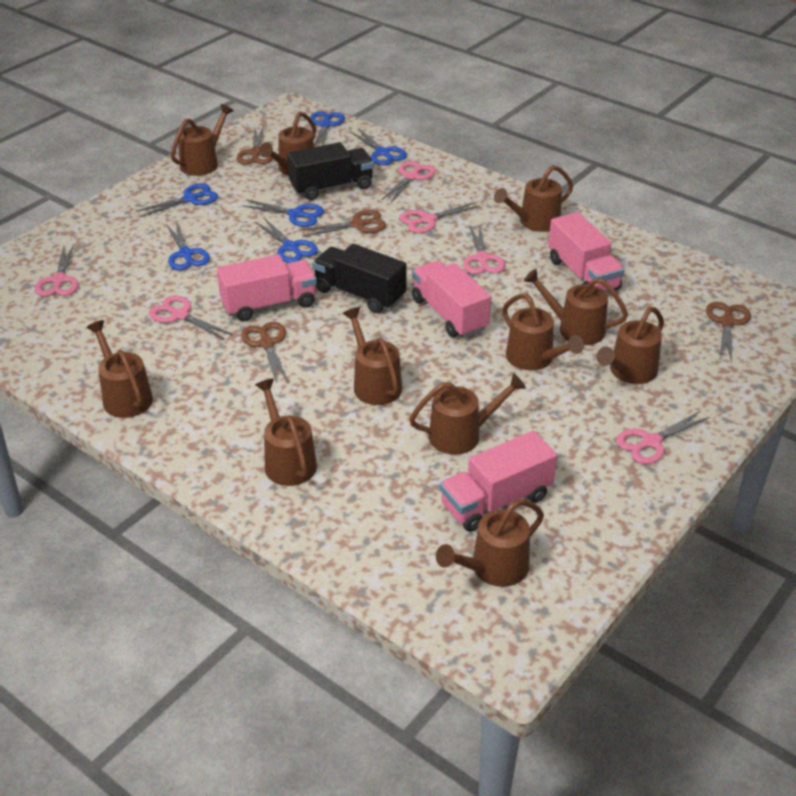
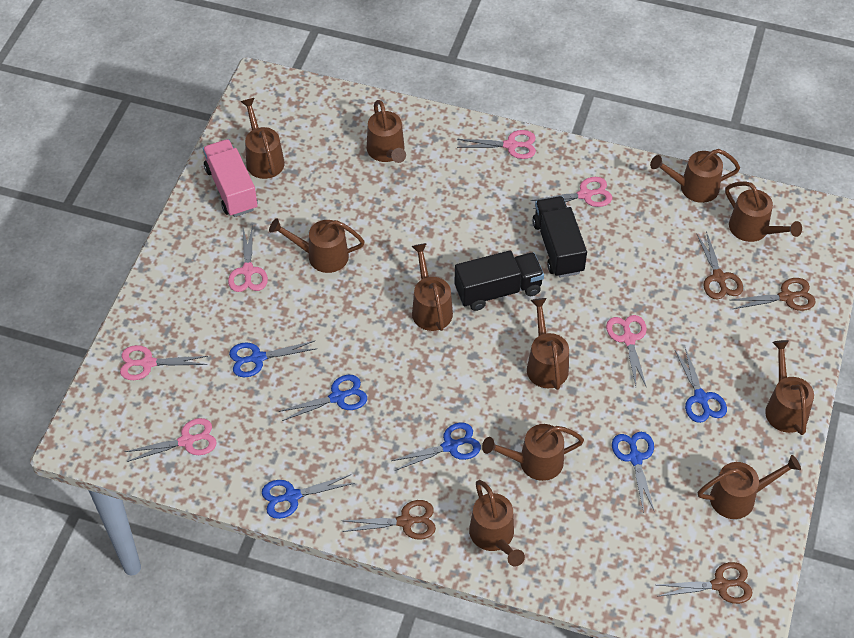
pink truck: [217,254,317,321] [412,261,491,338] [440,431,557,532] [548,212,624,292] = 4 -> [203,139,258,217] = 1

